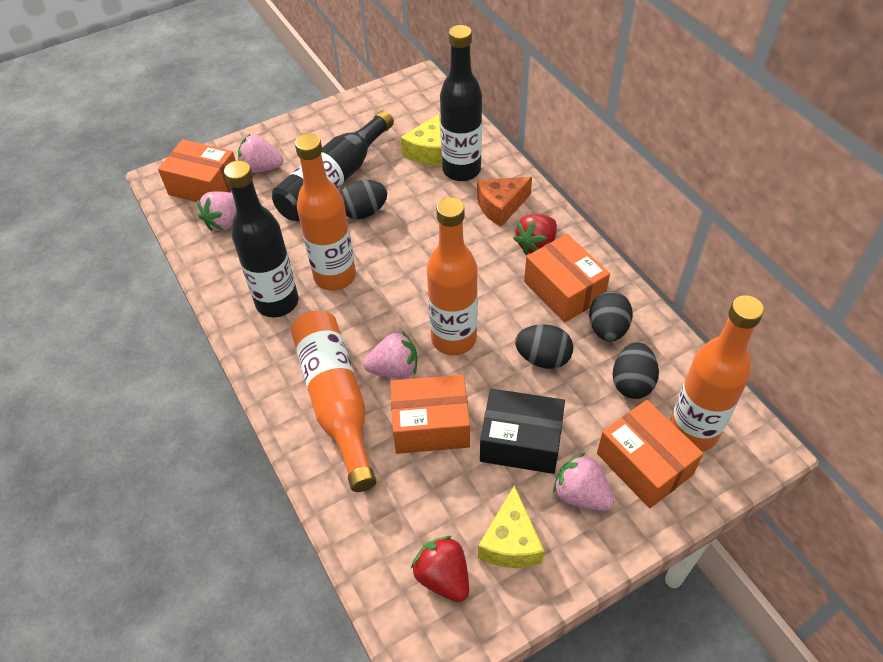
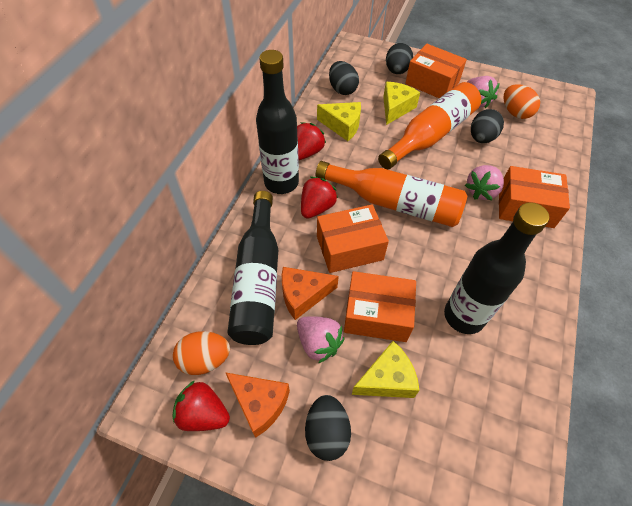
black box: [480,388,565,474] = 1 -> none = 0
orange bottle: [291,311,376,492] [295,133,356,291] [427,197,478,355] [670,295,764,452] = 4 -> [316,161,467,227] [378,82,481,170] = 2
orange cheese: [477,177,532,227] = 1 -> [225,372,290,438] [282,267,339,320] = 2
orange egg: none = 0 -> [173,331,230,375] [504,84,540,119] = 2
pink strawberry: [197,191,236,231] [238,134,283,173] [363,331,418,379] [553,453,614,511] = 4 -> [297,316,345,364] [465,165,504,200] [467,76,500,108] = 3
red strawberry: [411,536,469,602] [513,214,557,255] = 2 -> [172,380,230,431] [297,122,326,160] [301,177,338,219] = 3
yellow cheese: [401,114,442,165] [478,486,545,568] = 2 -> [317,102,361,141] [352,341,420,398] [383,82,420,125] = 3

